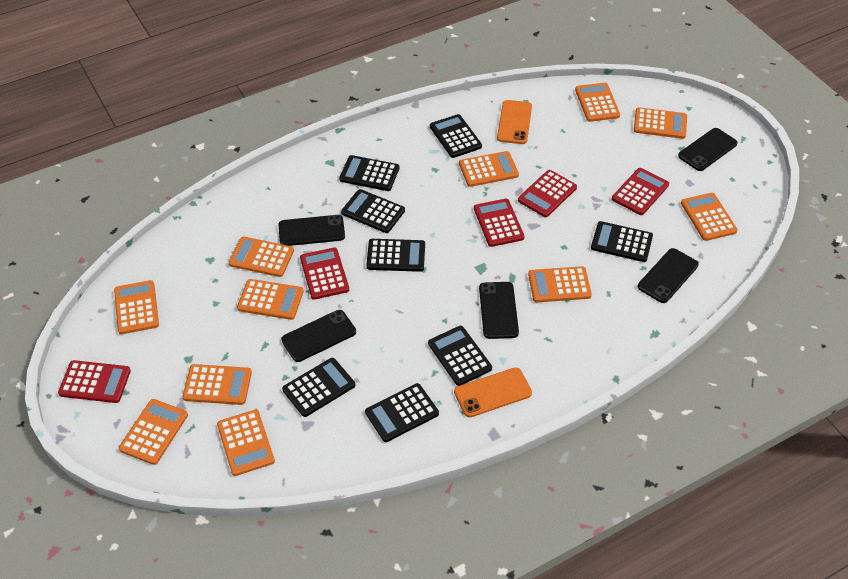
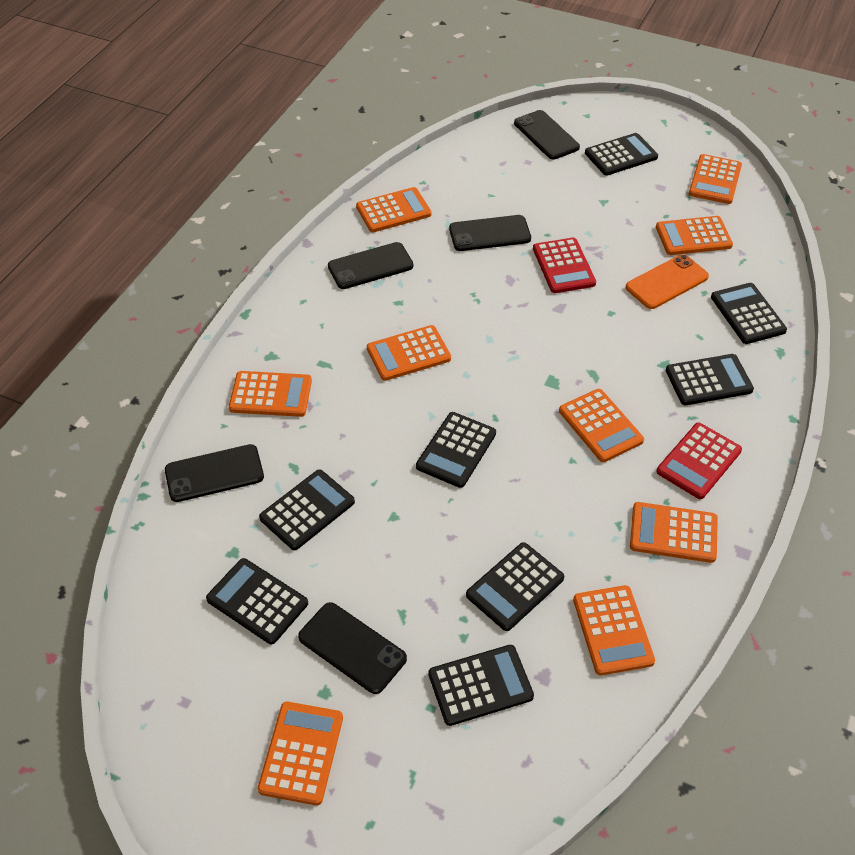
orange calculator: [114,280,159,334] [119,399,188,465] [183,364,252,405] [217,410,275,476] [229,236,294,277] [237,279,304,320] [459,151,519,187] [528,266,592,302] [575,83,620,122] [634,107,687,139] [681,193,738,241] = 11 -> [229,371,312,417] [258,702,343,805] [356,187,431,232] [367,325,451,381] [559,389,644,462] [573,585,655,676] [630,502,718,563] [656,216,733,255] [689,154,742,204] = 9
orange phone: [454,367,532,417] [497,100,532,144] = 2 -> [626,254,709,309] = 1
red calculator: [58,360,131,403] [300,247,349,300] [474,199,524,247] [518,170,577,217] [612,168,669,215] = 5 -> [533,238,596,293] [656,423,742,499] = 2

